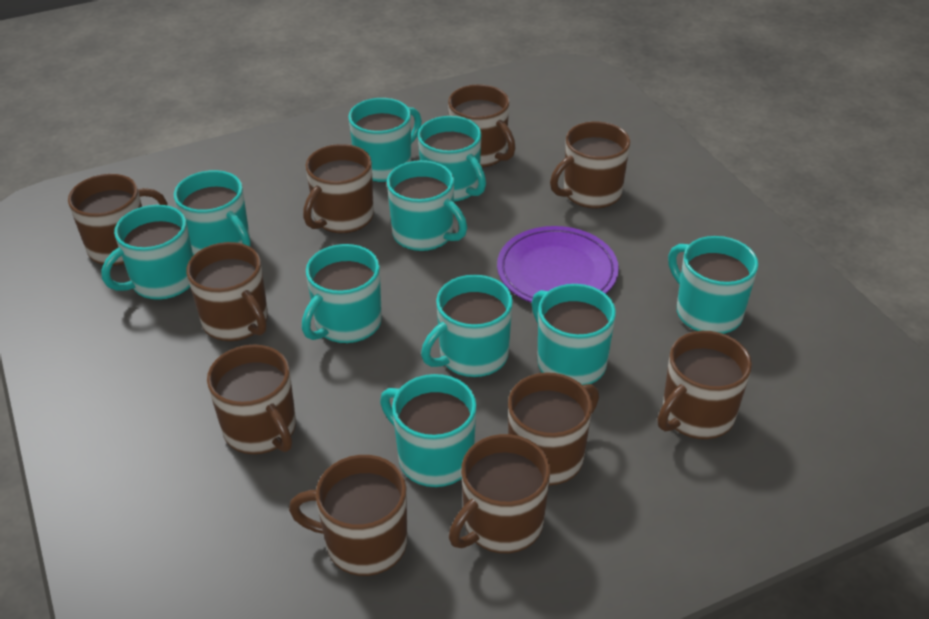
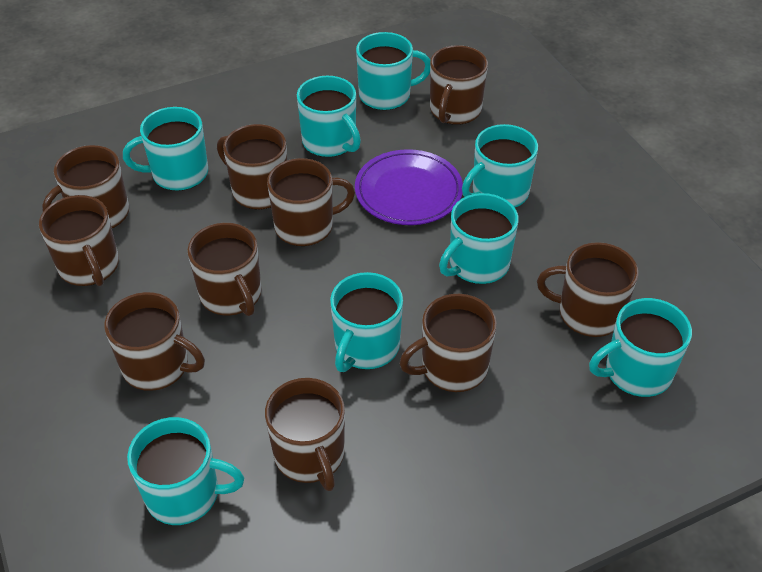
turquoise mug: [101,205,193,300] [174,170,251,256] [302,244,382,343] [348,98,422,182] [380,374,476,487] [387,160,467,251] [418,116,486,202] [421,275,513,377] [532,284,616,385] [668,236,758,334] = 10 -> [123,107,208,191] [127,417,244,525] [297,76,361,157] [330,272,403,372] [356,32,430,110] [439,193,519,284] [462,124,538,207] [589,298,692,397] = 8

